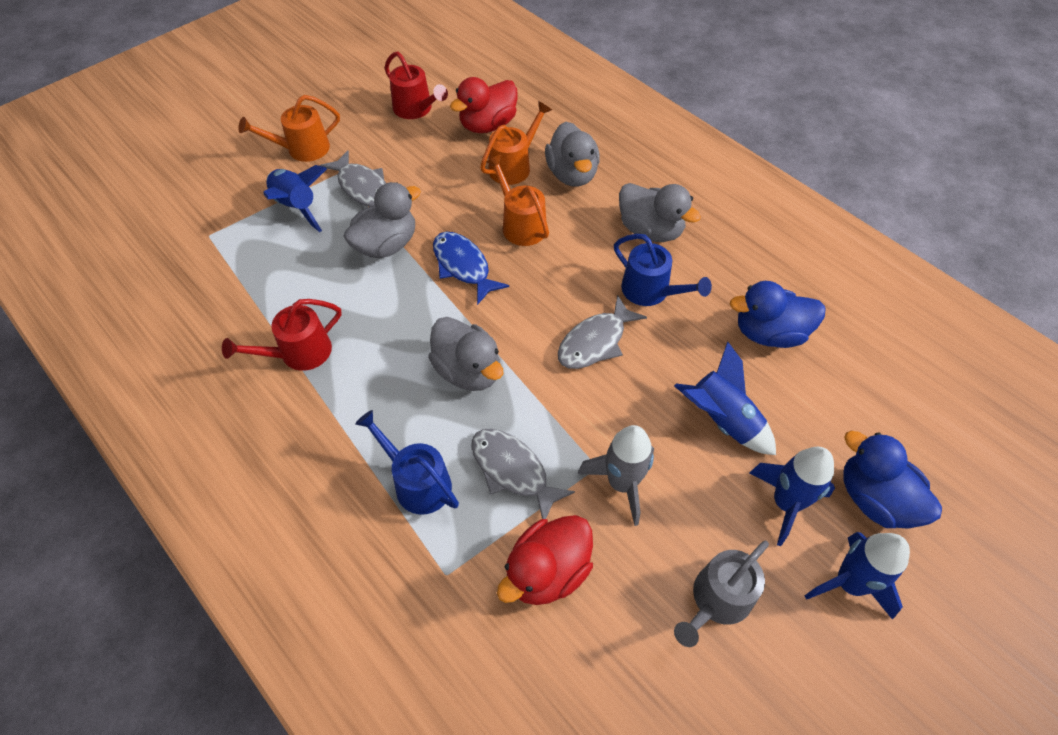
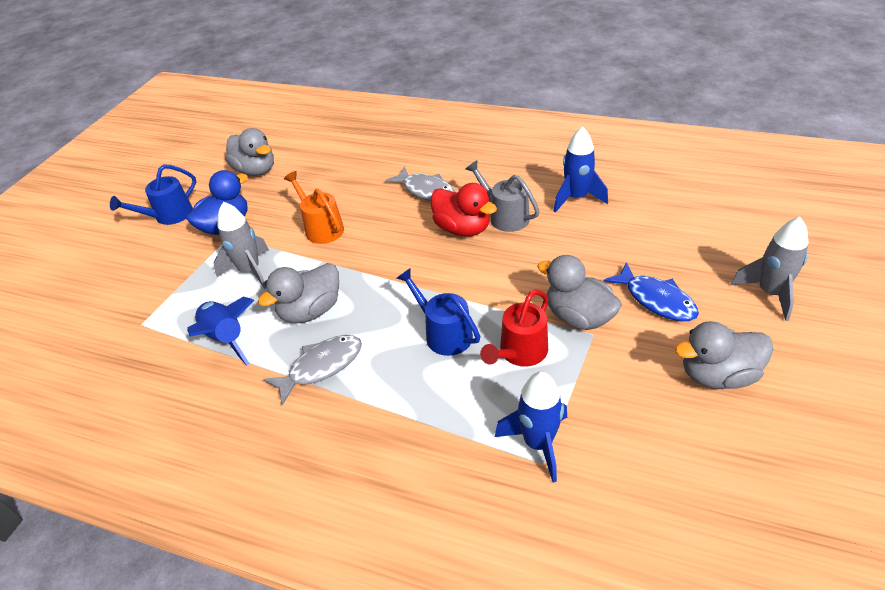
blue duck: [730,281,826,348] [843,431,942,529] = 2 -> [186,170,248,235] = 1
blue rocket: [264,165,327,232] [674,341,776,455] [750,447,835,546] [805,532,910,620] = 4 -> [187,297,255,365] [495,372,567,483] [553,127,608,213] = 3
grey fish: [320,150,386,207] [471,429,575,519] [558,295,647,369] = 3 -> [263,335,362,406] [385,166,455,201] = 2
grey rocket: [578,425,654,526] = 1 -> [214,202,269,289] [730,217,808,321] = 2
orange watering can: [238,95,340,162] [480,101,552,185] [486,155,549,246] = 3 -> [284,171,344,244] = 1
red duck: [450,77,517,133] [497,515,593,605] = 2 -> [431,183,497,236] = 1
red watering can: [222,299,341,371] [385,52,448,119] = 2 -> [480,289,548,366] = 1

